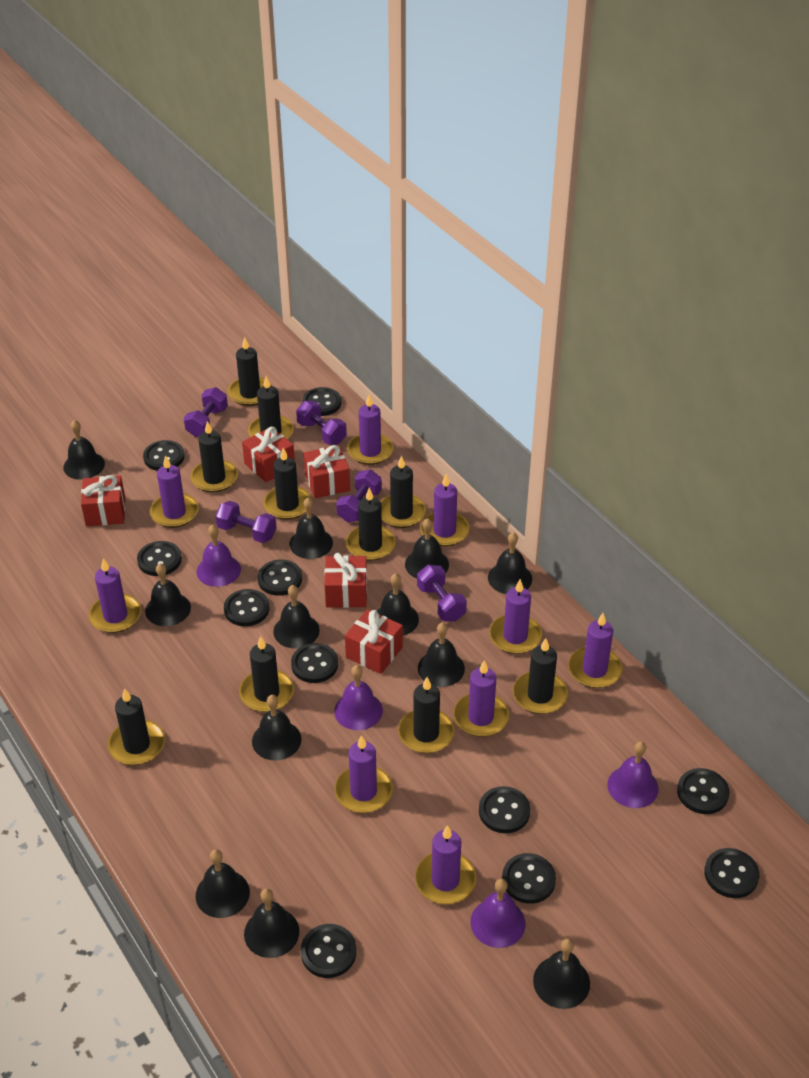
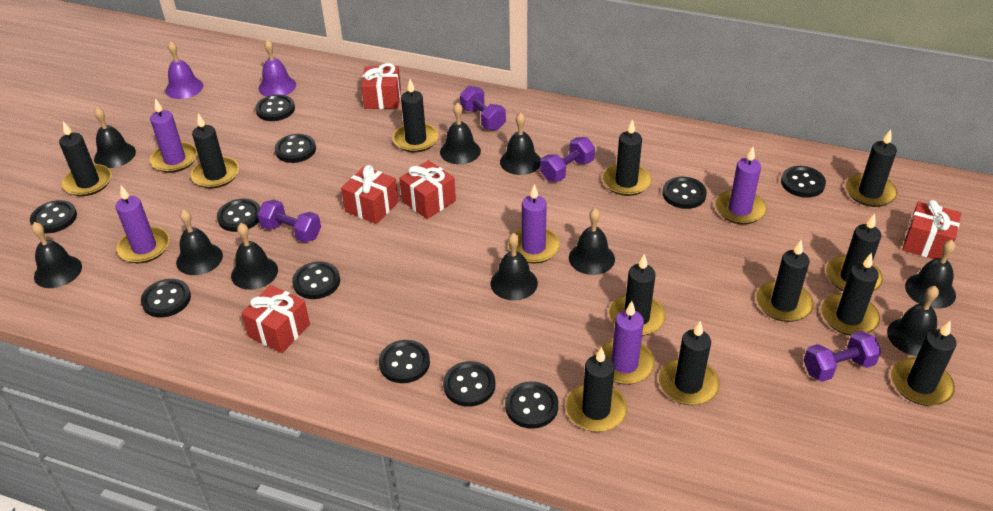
black bell: [63,420,105,480] [145,563,191,626] [196,849,250,918] [244,888,299,958] [252,695,302,760] [273,585,320,648] [289,498,333,559] [377,573,419,636] [405,518,449,579] [418,623,465,687] [488,532,532,594] [533,939,590,1009] = 12 -> [32,222,82,288] [94,107,136,168] [176,209,223,275] [231,223,278,290] [440,102,481,164] [490,233,538,301] [500,112,541,175] [569,208,615,275] [887,286,939,356] [905,240,956,309] = 10
black candle: [108,688,165,765] [190,421,238,492] [228,337,272,406] [239,636,294,712] [248,376,294,439] [263,448,312,520] [346,488,396,561] [381,455,426,528] [398,677,454,753] [513,638,568,714] = 10 -> [59,121,112,196] [191,113,239,188] [393,79,439,152] [566,347,627,432] [602,119,651,196] [609,254,666,336] [659,321,720,405] [756,240,814,322] [821,253,880,336] [826,213,883,291] [846,129,897,207] [891,321,956,406] = 12
purple bell: [197,524,241,587] [334,665,383,730] [471,879,525,948] [607,741,658,808] = 4 -> [165,41,203,99] [259,39,296,97] = 2
purple candle: [89,558,141,633] [150,455,199,528] [334,735,393,813] [347,395,394,465] [415,825,476,904] [420,474,469,546] [453,660,509,737] [489,579,542,654] [568,613,623,688] = 9 -> [116,186,170,263] [150,99,197,173] [508,184,560,264] [596,301,655,385] [715,147,767,224] = 5
purple dumbbell: [184,387,228,437] [215,501,277,543] [296,401,347,445] [336,470,382,522] [417,565,467,622] = 5 -> [257,200,321,243] [460,86,506,130] [540,137,595,182] [803,331,881,382] = 4

